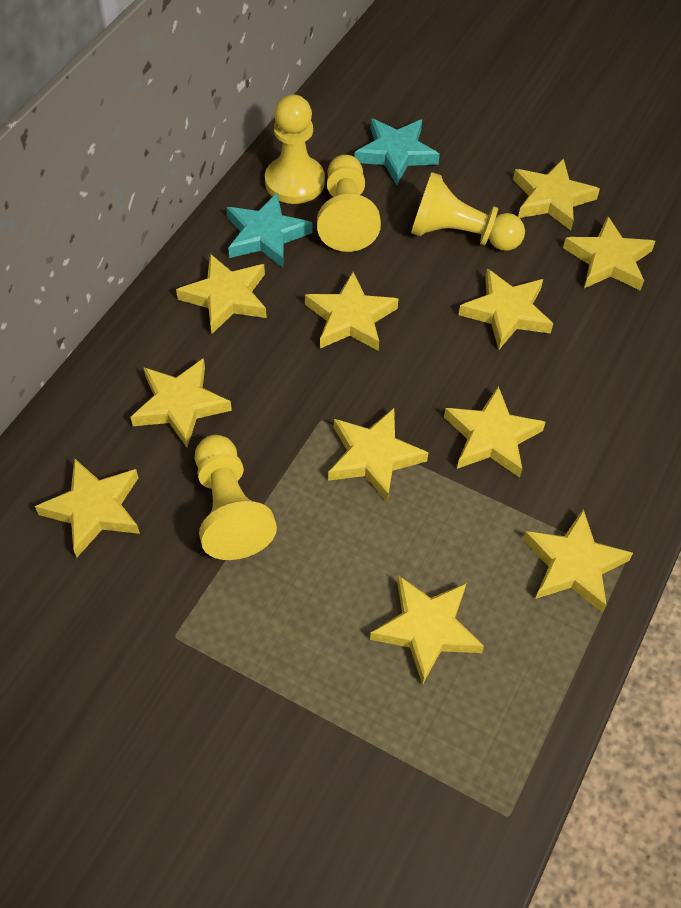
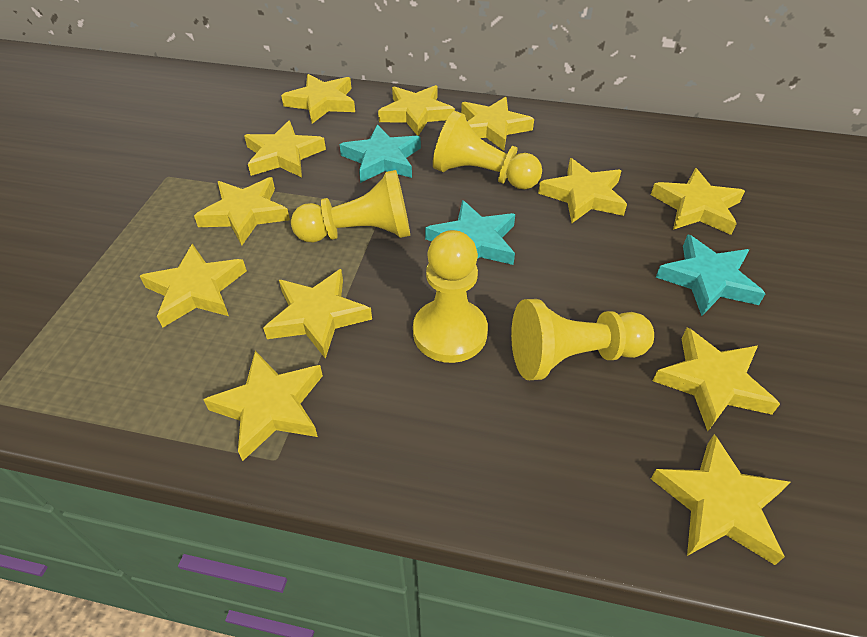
turquoise star: [226,193,313,267] [355,118,440,185] = 2 -> [340,124,421,183] [425,200,515,265] [656,235,766,316] = 3
yellow star: [35,458,140,558] [130,358,232,447] [176,254,267,334] [305,272,398,351] [328,408,429,502] [370,575,484,685] [444,386,545,478] [459,269,553,350] [513,158,600,231] [523,509,633,613] [563,216,656,291] = 11 -> [140,244,247,328] [194,177,290,245] [203,351,323,461] [244,121,326,177] [263,269,372,359] [281,74,355,124] [378,85,455,136] [461,97,534,151] [538,158,627,223] [651,168,745,235] [651,434,790,565] [653,327,780,431] = 12

